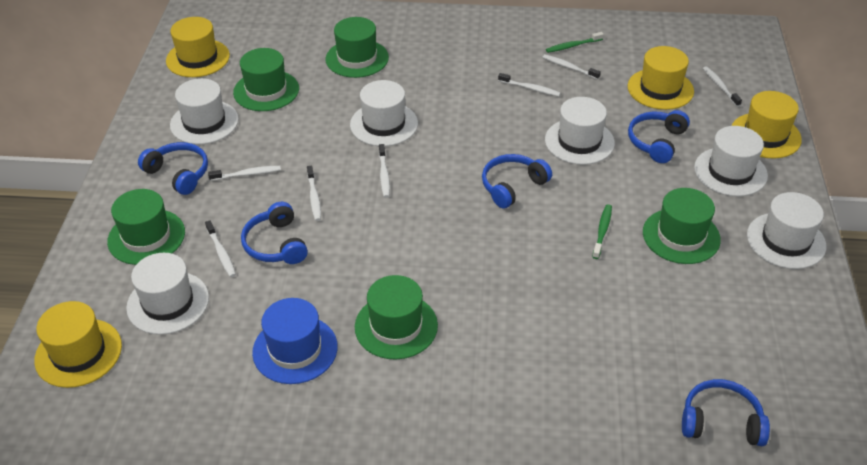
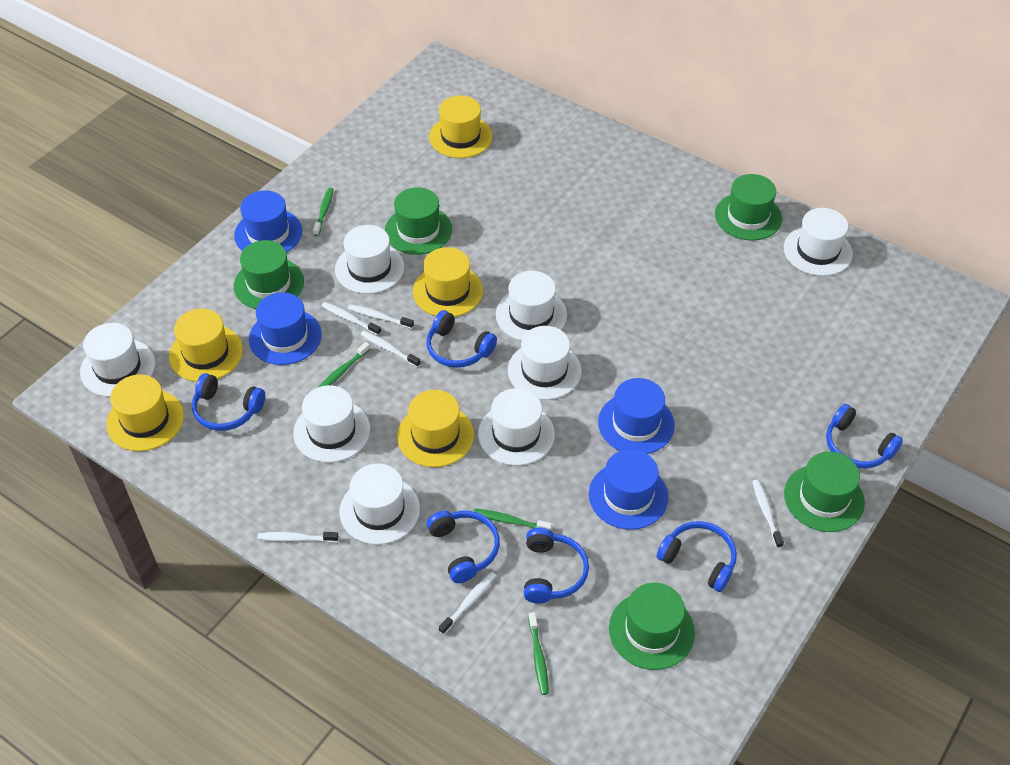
blue hat: [252,298,338,384] = 1 -> [234,190,302,253] [249,292,322,365] [589,449,669,530] [598,378,675,454] = 4
blue headphones: [138,142,208,195] [241,202,308,264] [482,154,552,208] [628,110,690,163] [682,379,770,446] = 5 -> [192,373,265,431] [426,310,497,368] [427,511,500,583] [524,528,589,604] [657,521,737,592] [826,404,903,468] = 6
green toothbrush: [546,32,604,53] [592,204,612,259] = 2 -> [313,188,333,236] [319,342,370,387] [474,509,552,530] [528,612,549,695] = 4
white hat: [126,253,209,335] [170,78,239,144] [350,80,418,146] [545,97,615,165] [694,126,768,196] [747,192,826,269] = 6 -> [80,323,155,397] [293,385,370,463] [335,225,404,294] [340,463,420,545] [478,388,555,466] [496,271,567,341] [508,326,581,400] [784,208,853,276] = 8
white toothbrush: [205,220,236,277] [208,166,281,181] [307,166,321,221] [379,144,390,198] [498,73,561,97] [542,54,601,80] [703,66,742,107] = 7 -> [257,532,338,542] [322,302,381,335] [348,304,414,329] [361,331,421,367] [439,572,496,635] [752,480,784,548] = 6
yellow hat: [34,301,122,388] [166,17,230,77] [628,46,694,110] [732,91,802,159] = 4 -> [106,374,184,451] [169,309,243,382] [397,390,474,467] [413,247,483,317] [429,96,492,158] = 5

